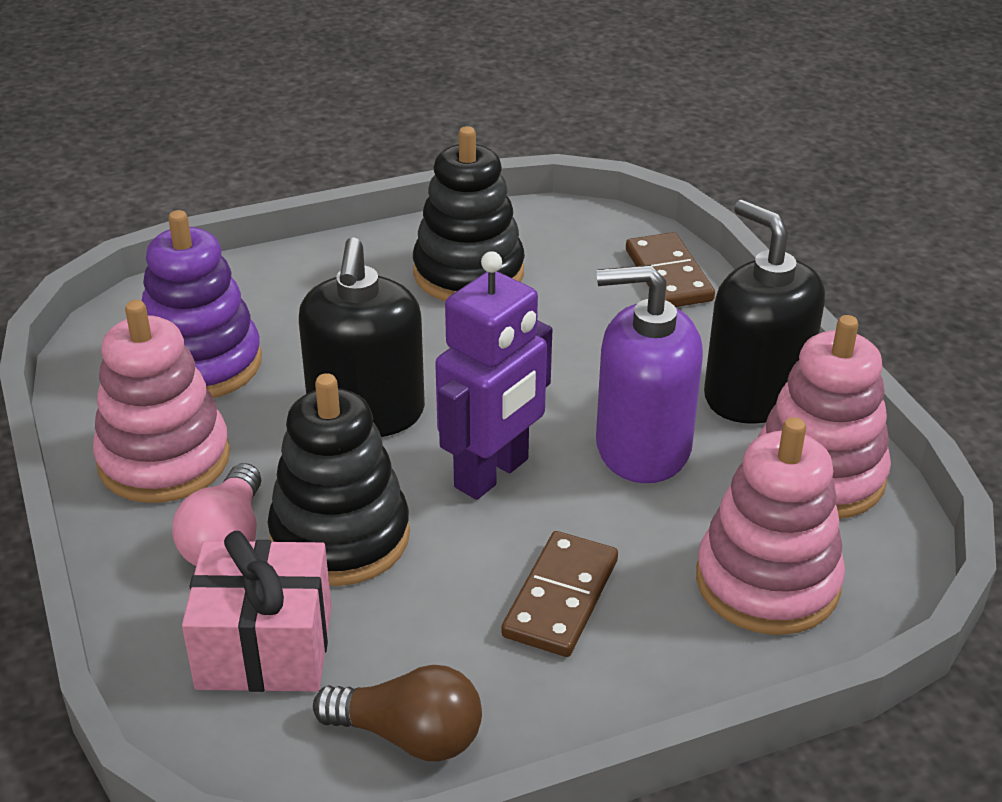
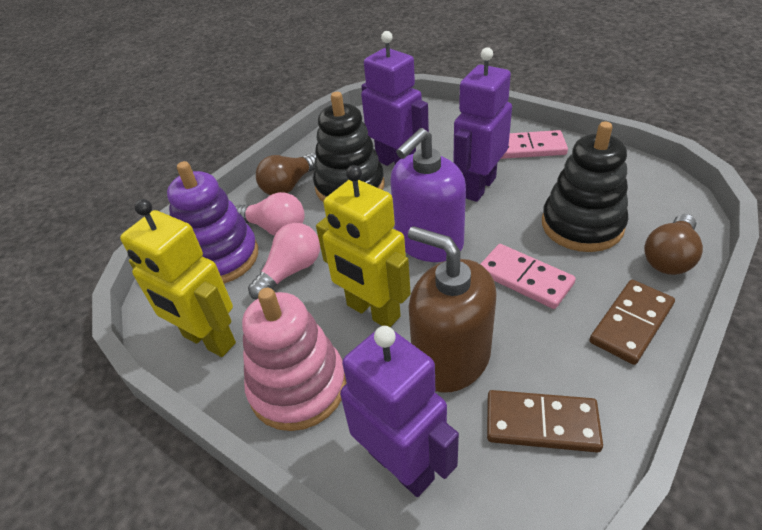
black soap dispenser: [299,237,425,437] [704,200,825,424] = 2 -> none = 0
brown light bulb: [313,665,482,761] = 1 -> [256,153,316,195] [644,214,703,275] = 2
brown soap dispenser: none = 0 -> [408,226,497,393] = 1
pink domino: none = 0 -> [480,244,576,309] [501,130,568,159] = 2
pink gift: [182,531,331,692] = 1 -> none = 0
pink light bulb: [172,463,261,566] = 1 -> [236,192,305,236] [248,223,320,299] = 2
pink stacking toy: [93,300,230,503] [696,417,845,635] [758,315,891,519] = 3 -> [242,288,346,431] = 1
purple robot: [435,251,552,500] = 1 -> [340,326,459,497] [361,31,429,166] [453,47,512,202] = 3
yellow robot: none = 0 -> [120,199,236,357] [316,165,411,327] = 2

